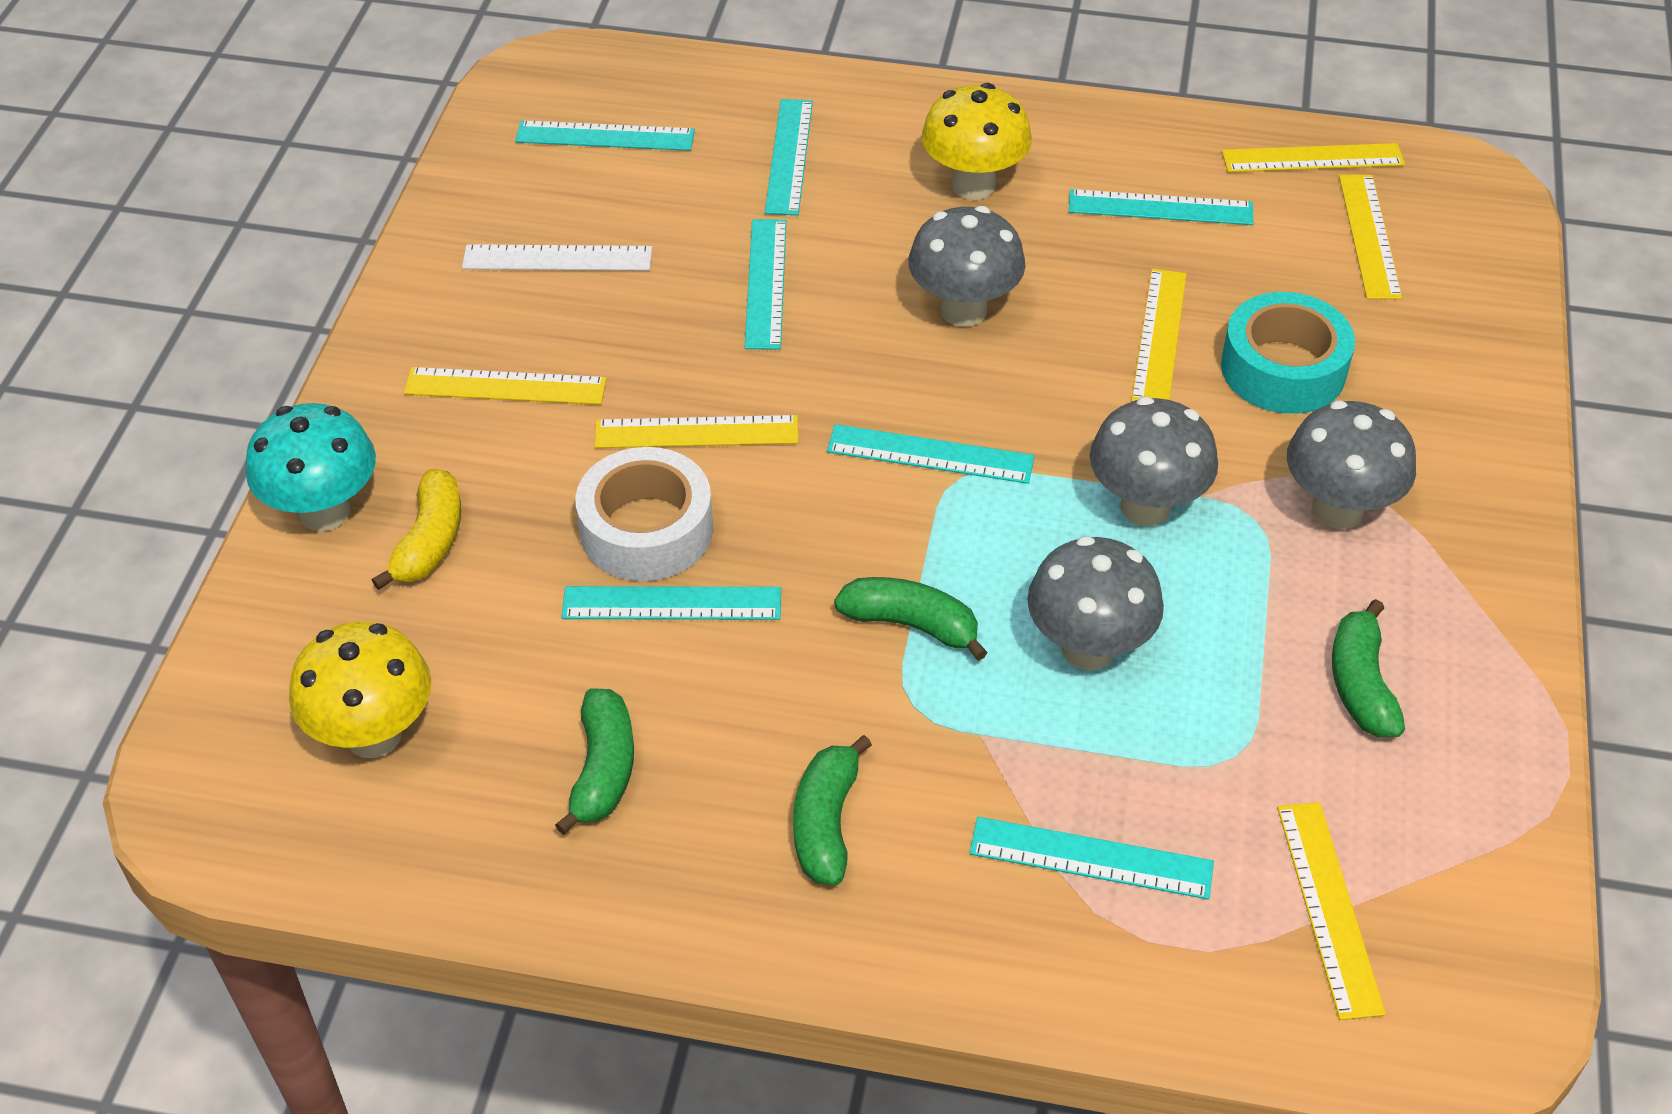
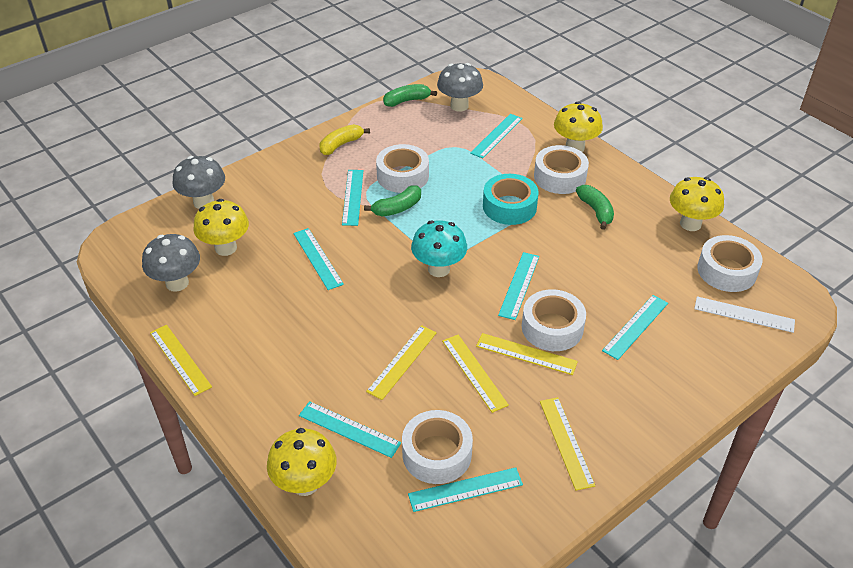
green banana: [555,688,634,835] [793,735,872,885] [834,577,988,661] [1332,599,1405,737] = 4 -> [364,185,421,216] [383,84,437,107] [576,185,614,230] = 3
grey mushroom: [908,206,1025,327] [1027,536,1164,671] [1090,397,1218,526] [1287,400,1416,529] = 4 -> [142,234,200,292] [172,156,225,209] [437,63,483,112] = 3
white tape: [575,447,713,581] = 1 -> [376,144,429,193] [402,410,473,484] [522,289,586,351] [534,145,589,194] [697,235,763,292] = 5
yellow mushroom: [289,622,431,758] [922,83,1032,200] = 2 -> [193,199,249,256] [267,428,337,496] [554,102,603,152] [670,177,724,231] = 4
yellow ruler: [404,367,607,405] [595,415,798,448] [1131,269,1187,402] [1222,143,1405,172] [1277,802,1386,1020] [1339,175,1402,299] = 6 -> [150,325,212,396] [366,325,437,400] [442,335,509,413] [476,333,578,375] [540,397,595,490] = 5

